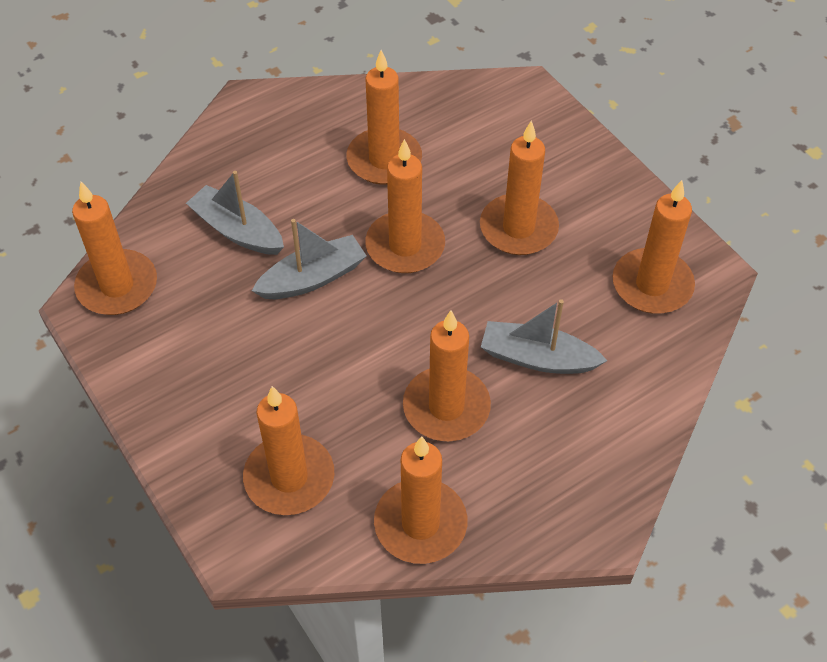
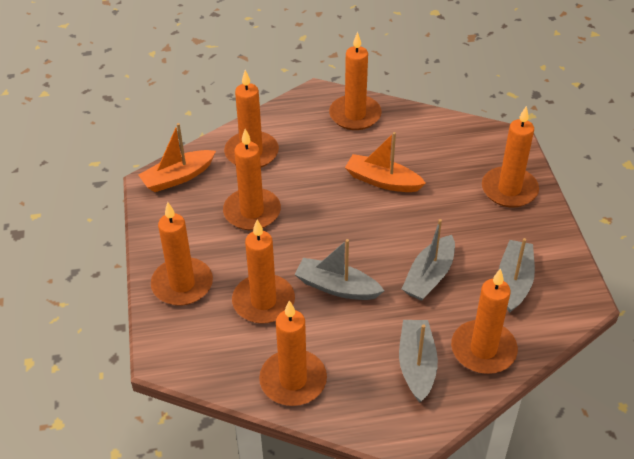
grey boat: [186,171,284,255] [252,219,366,299] [481,299,607,374] = 3 -> [294,239,384,300] [399,320,438,403] [402,219,455,301] [498,238,535,313] = 4
orange boat: none = 0 -> [138,123,216,192] [345,132,426,192] = 2

